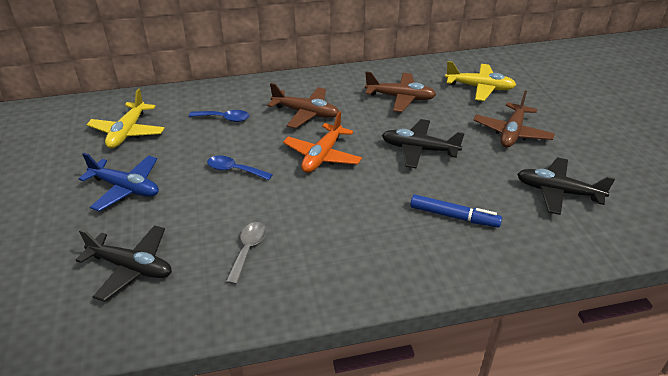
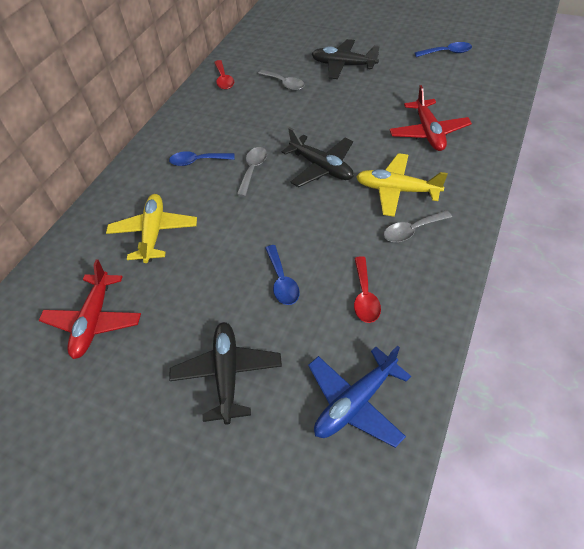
blue marker: [410,195,502,227] = 1 -> none = 0
blue spoon: [189,110,249,122] [207,156,273,180] = 2 -> [169,151,235,166] [265,245,300,305] [415,42,472,57] = 3
brown plane: [267,83,339,128] [365,71,436,112] [474,91,555,147] = 3 -> none = 0
grey spoon: [226,222,266,284] = 1 -> [237,147,267,197] [258,70,305,90] [384,210,452,242] = 3
orange plane: [283,111,362,173] = 1 -> none = 0
red plane: none = 0 -> [39,259,141,359] [389,85,472,151] = 2
red spoon: none = 0 -> [214,60,234,90] [354,256,381,323] = 2

